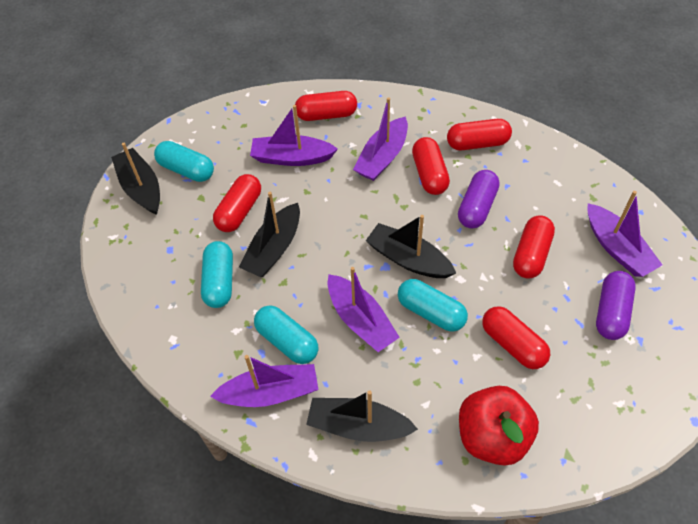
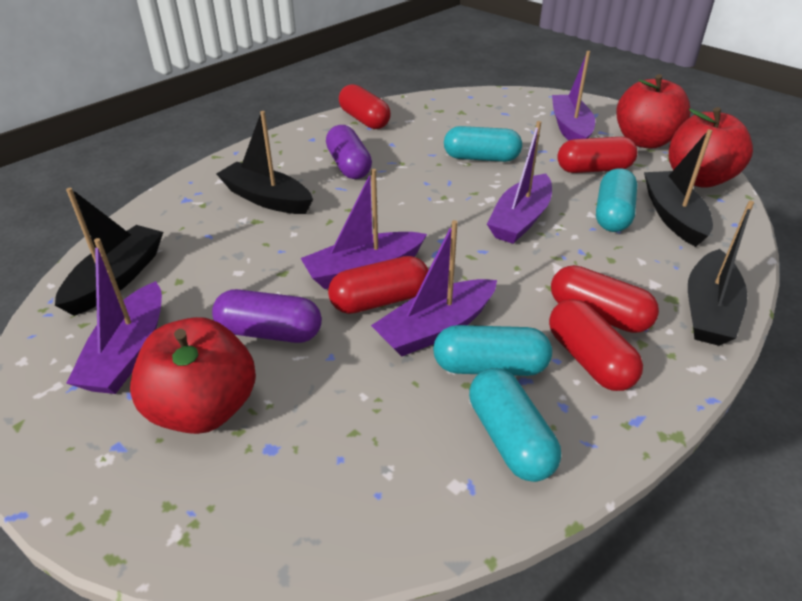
red apple: [459,386,539,466] = 1 -> [130,317,256,434] [616,74,691,149] [669,107,753,187] = 3
red capsule: [213,174,261,232] [295,91,357,121] [412,137,450,195] [447,119,512,150] [482,306,550,369] [513,215,555,279] = 6 -> [328,256,429,314] [339,84,391,129] [549,299,643,391] [551,265,659,333] [557,137,637,173] = 5

